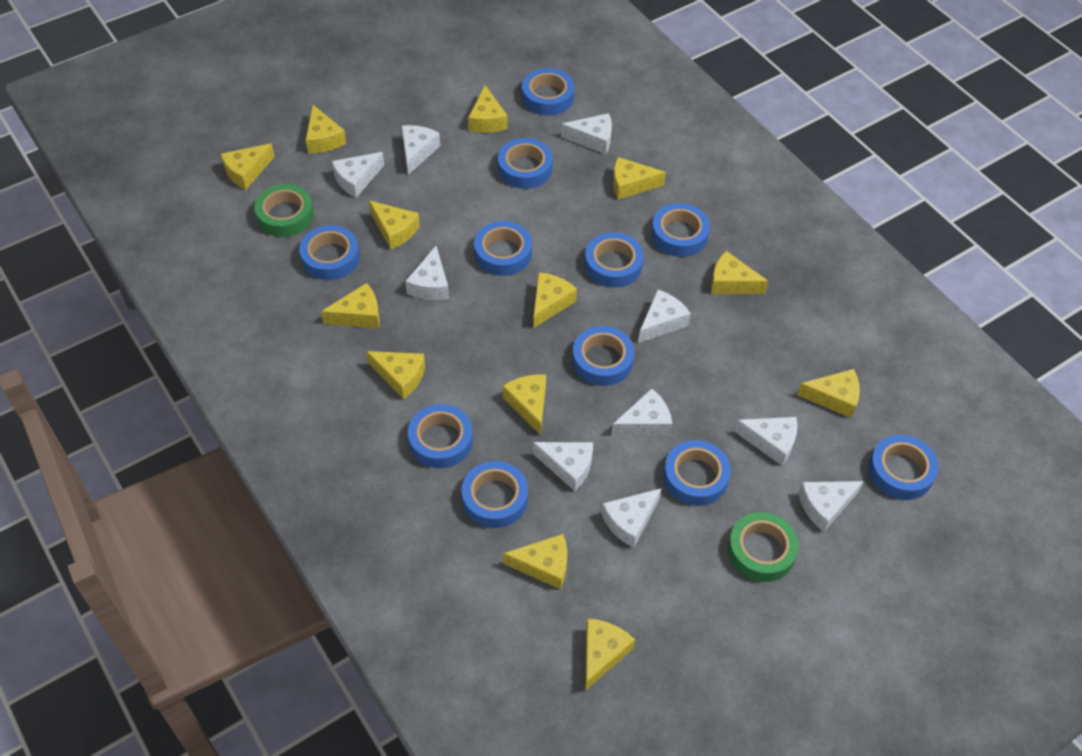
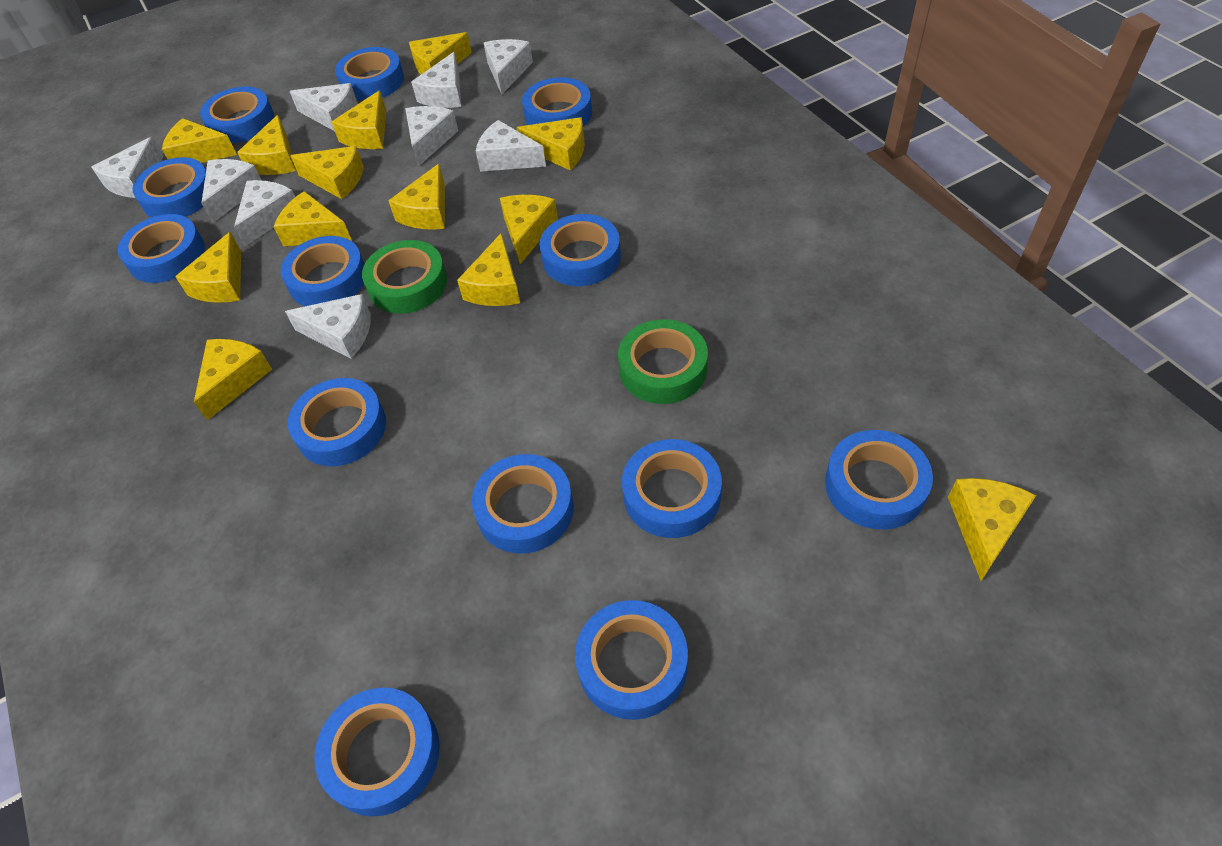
blue tape: [299,225,360,280] [408,404,473,468] [462,461,528,528] [474,221,532,276] [498,138,553,189] [522,68,574,116] [572,326,634,386] [585,232,644,288] [651,203,710,257] [663,440,731,506] [868,435,939,500] = 11 -> [118,214,205,283] [133,157,206,217] [200,86,274,143] [281,236,364,306] [288,378,386,466] [314,687,440,817] [335,47,404,101] [472,454,574,553] [522,77,592,127] [540,214,621,286] [575,600,688,720] [622,439,722,538] [825,430,933,530] = 13
white cheese: [332,152,384,198] [401,125,440,175] [405,246,449,300] [533,442,593,491] [561,113,612,154] [602,488,662,548] [611,388,672,436] [638,290,691,343] [734,417,797,466] [798,481,864,532] = 10 -> [92,137,163,198] [201,159,262,223] [234,180,295,246] [285,294,371,359] [290,83,358,131] [405,106,458,167] [411,52,461,108] [476,120,546,172] [484,39,533,95] = 9

